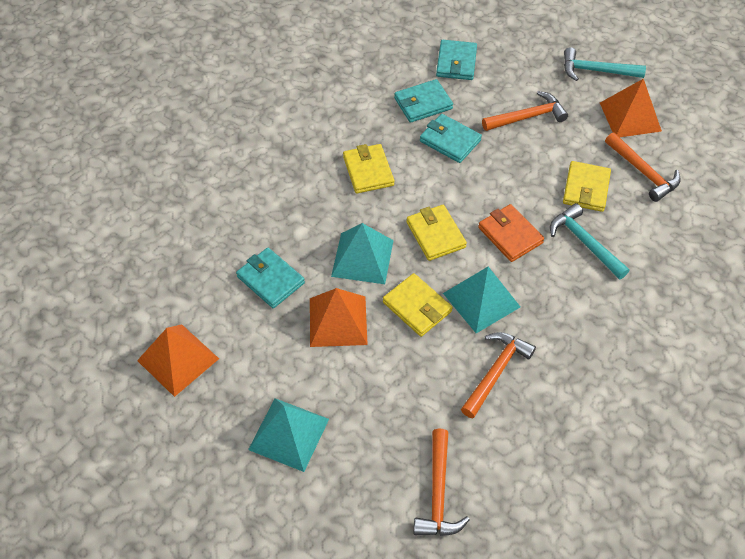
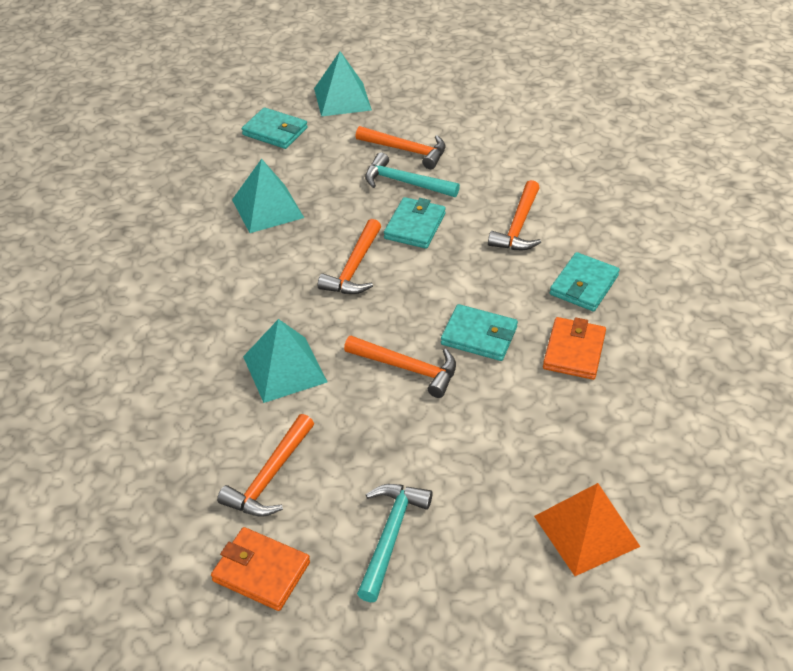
orange hammer: [414,429,470,536] [461,332,536,418] [482,91,568,131] [605,132,681,202] = 4 -> [217,414,314,517] [318,219,381,294] [344,336,456,398] [355,126,445,169] [488,180,541,250] = 5
orange pyramid: [137,324,219,397] [310,288,368,347] [600,78,662,137] = 3 -> [534,483,641,576] = 1
orange wallet: [478,204,544,262] = 1 -> [211,527,310,611] [543,317,606,380] = 2
yellow wallet: [343,144,394,194] [383,273,453,337] [406,205,467,261] [563,161,611,212] = 4 -> none = 0

